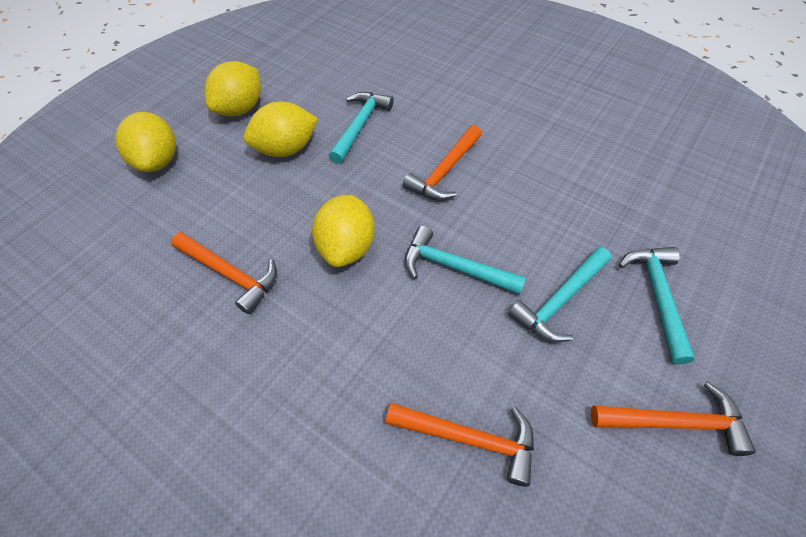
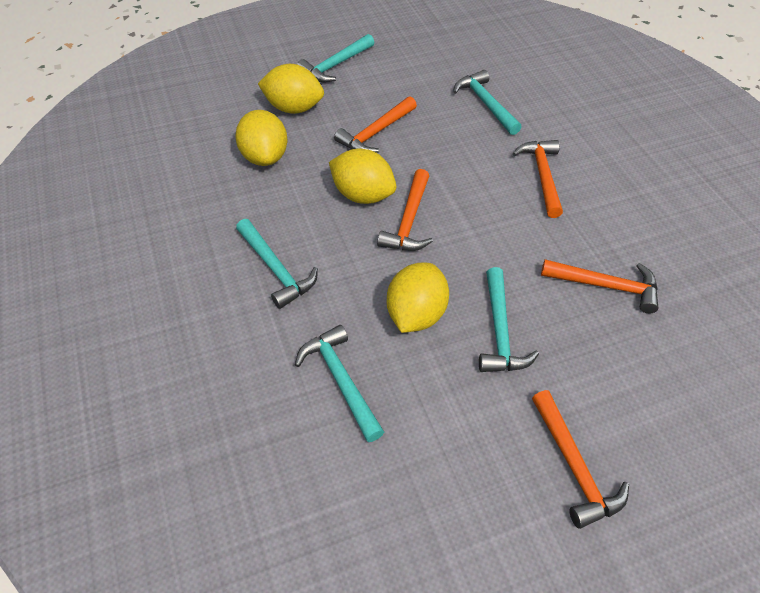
orange hammer: [171,232,277,314] [385,403,534,487] [403,125,482,201] [591,382,756,456] = 4 -> [334,96,417,153] [377,169,433,251] [513,140,563,218] [532,390,629,529] [541,259,658,313] = 5
turquoise hammer: [329,92,394,164] [405,226,526,295] [508,247,612,343] [619,247,695,364] = 4 -> [236,219,318,309] [295,325,384,442] [297,34,374,83] [453,70,522,135] [479,267,539,372] = 5

